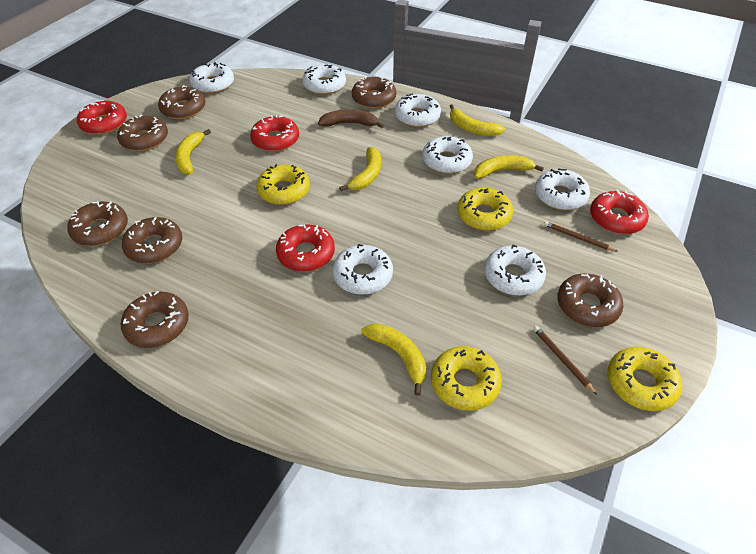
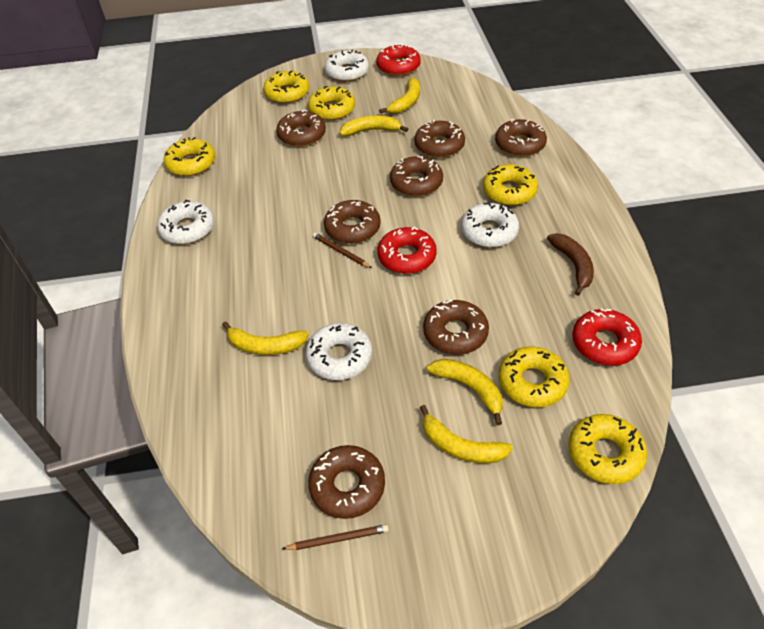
red donut: [77,100,127,135] [250,115,299,152] [276,224,335,272] [590,190,649,234] = 4 -> [376,44,421,76] [377,227,437,274] [572,309,642,366] = 3
white donut: [189,62,234,94] [302,64,346,95] [333,244,393,295] [395,93,441,127] [422,136,473,174] [484,244,546,296] [535,168,590,210] = 7 -> [157,200,214,244] [306,323,372,380] [325,50,369,82] [461,202,519,247] = 4
yellow donut: [256,164,310,205] [431,346,502,411] [457,188,513,231] [608,347,682,411] = 4 -> [163,137,215,176] [263,70,309,103] [308,86,355,120] [483,164,538,206] [499,346,570,407] [569,414,647,484] = 6

